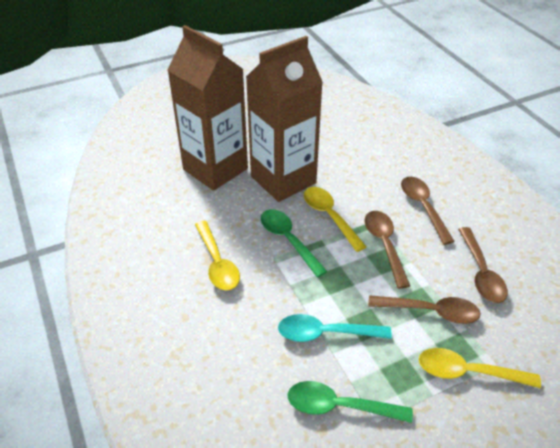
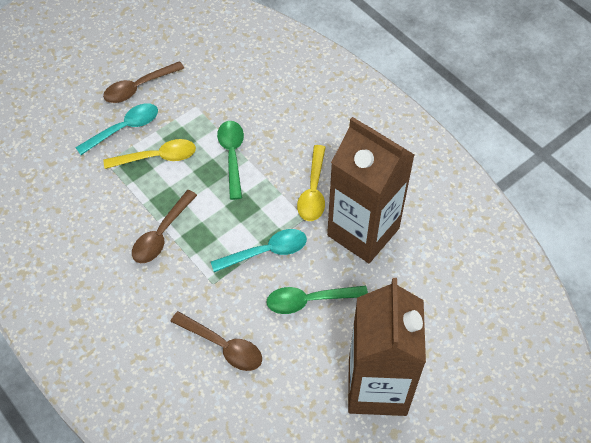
brown spoon: [364,211,410,289] [368,295,481,324] [401,177,455,245] [458,227,508,303] = 4 -> [103,61,184,103] [132,190,197,263] [170,311,262,371] = 3
turquoise spoon: [278,314,392,342] = 1 -> [75,103,158,155] [211,229,307,272] = 2
yellow spoon: [195,221,240,290] [304,187,367,252] [419,348,541,388] = 3 -> [104,139,196,169] [297,145,326,221] = 2

